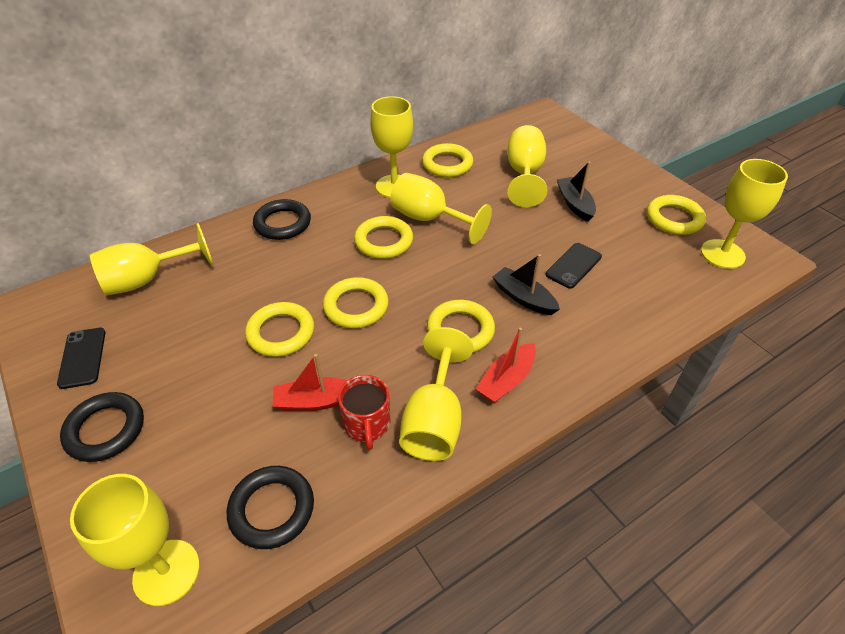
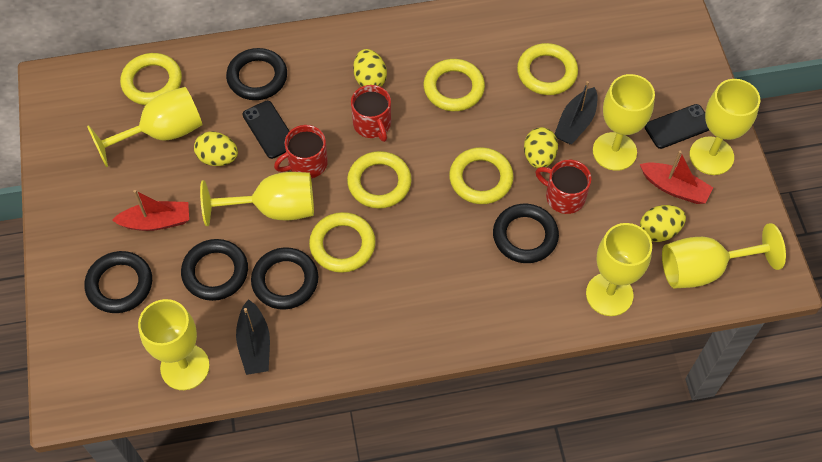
black ring: [60,392,144,462] [227,466,314,549] [253,199,311,240] = 3 -> [84,251,152,313] [181,239,248,301] [226,48,287,100] [251,247,318,310] [493,204,559,263] = 5
red mug: [338,375,390,450] = 1 -> [274,125,328,178] [351,85,391,142] [535,160,591,214] = 3
yellow egg: none = 0 -> [194,132,238,166] [353,49,387,87] [524,127,558,169] [640,205,686,242] = 4

